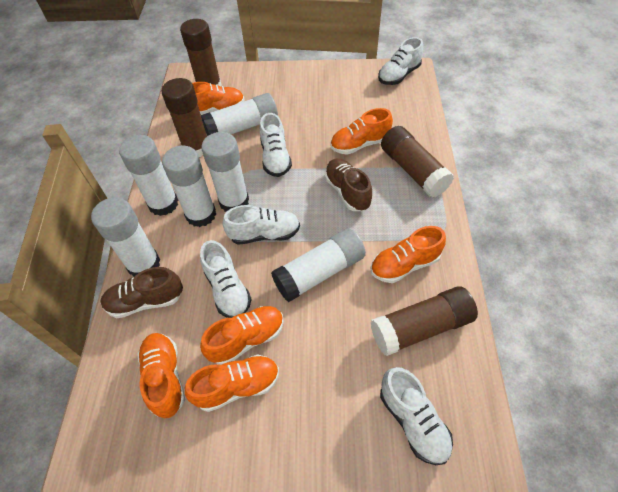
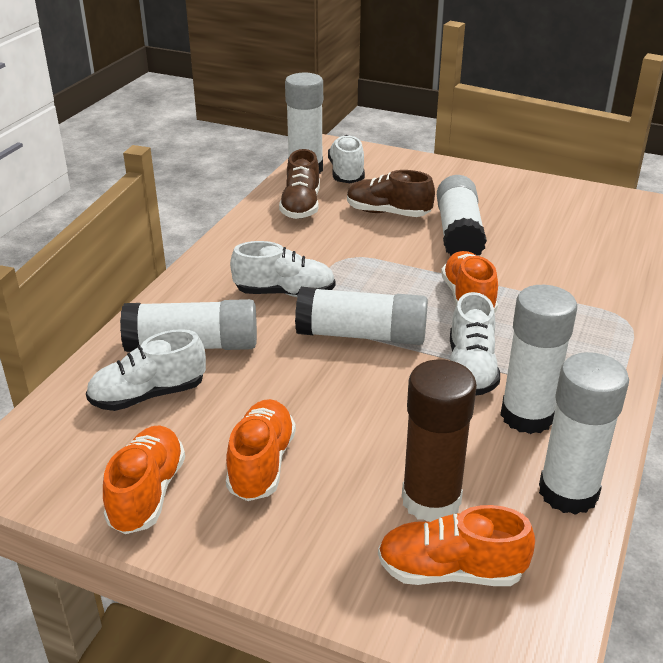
brown glue stick: [161,78,207,157] [180,19,222,87] [370,286,478,356] [381,126,454,197] = 4 -> [402,359,477,522] = 1
orange shoe: [137,333,185,418] [185,354,279,412] [192,82,245,115] [200,306,284,365] [331,108,393,155] [371,226,446,283] = 6 -> [103,425,185,534] [226,399,296,501] [378,505,535,586] [441,251,498,313] = 4
white shoe: [200,240,252,318] [223,205,300,245] [260,113,292,177] [378,37,423,85] [380,367,453,465] = 5 -> [86,329,206,411] [230,241,335,297] [328,135,365,183] [450,292,500,396] = 4

